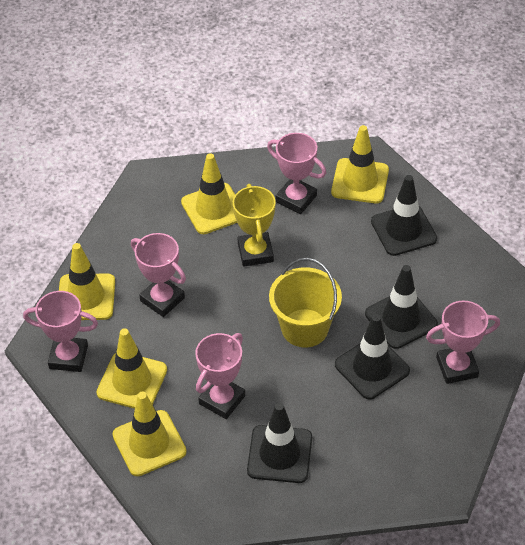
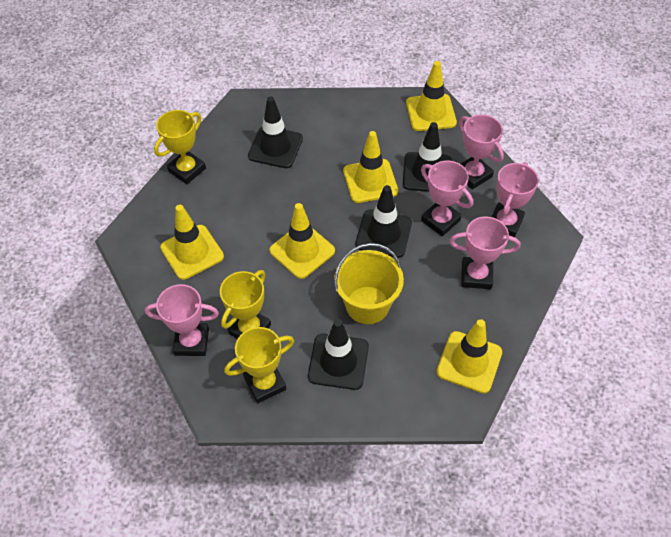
yellow trophy: [233,184,276,267] = 1 -> [154,110,206,184] [220,270,271,339] [224,327,294,403] = 3

